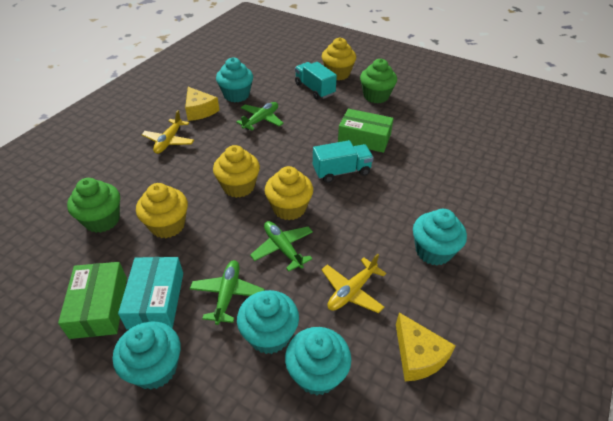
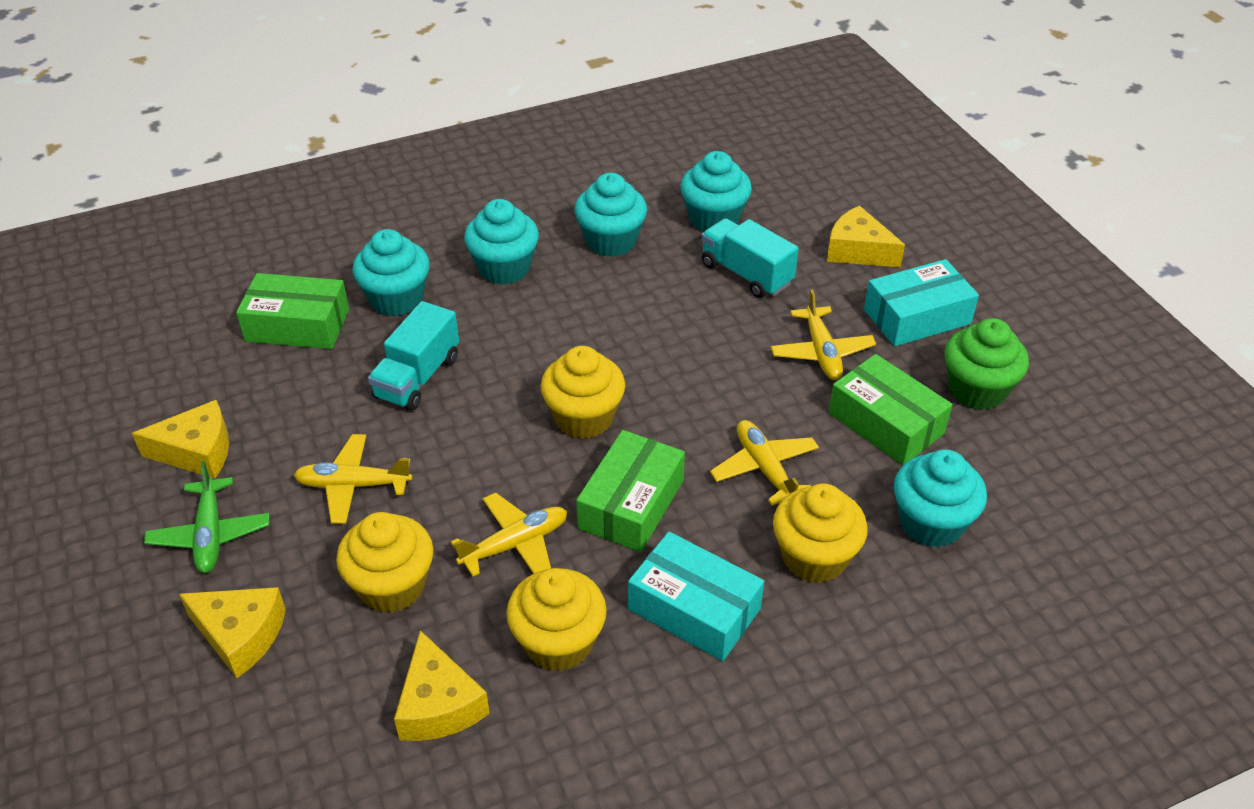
green box: [58,262,127,339] [338,109,394,153] = 2 -> [236,273,349,349] [576,430,685,552] [828,354,952,465] = 3
green cupcake: [67,178,120,233] [360,59,397,103] = 2 -> [945,318,1029,410] = 1
green plane: [190,260,265,325] [236,102,284,130] [250,221,313,272] = 3 -> [144,461,269,573] = 1
turquoise box: [118,257,183,330] = 1 -> [628,532,764,661] [864,259,979,347] = 2
yellow cheese: [185,87,219,121] [396,312,456,382] = 2 -> [132,400,229,478] [179,587,286,678] [394,630,490,741] [827,206,905,268] = 4
yellow plane: [141,110,194,154] [321,254,386,313] = 2 -> [294,434,412,524] [451,493,567,577] [710,420,819,506] [771,290,876,380] = 4

